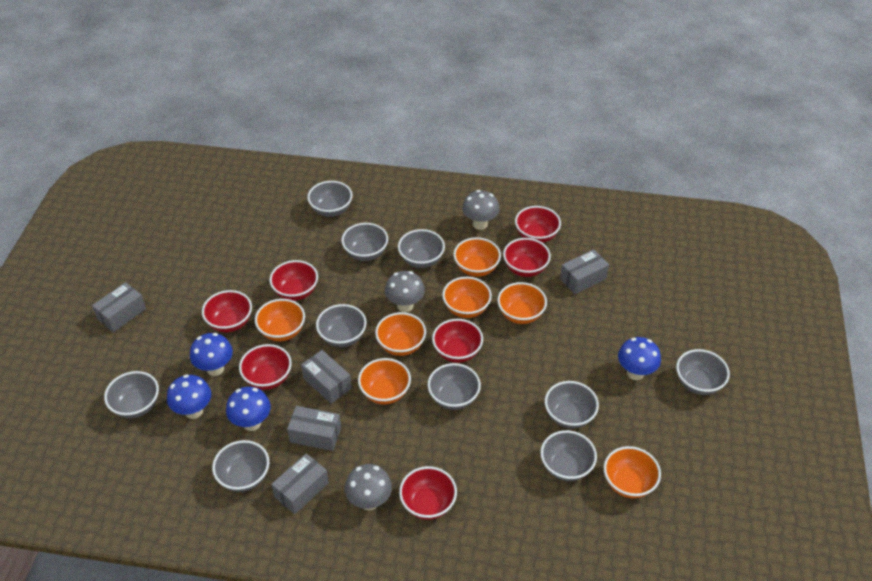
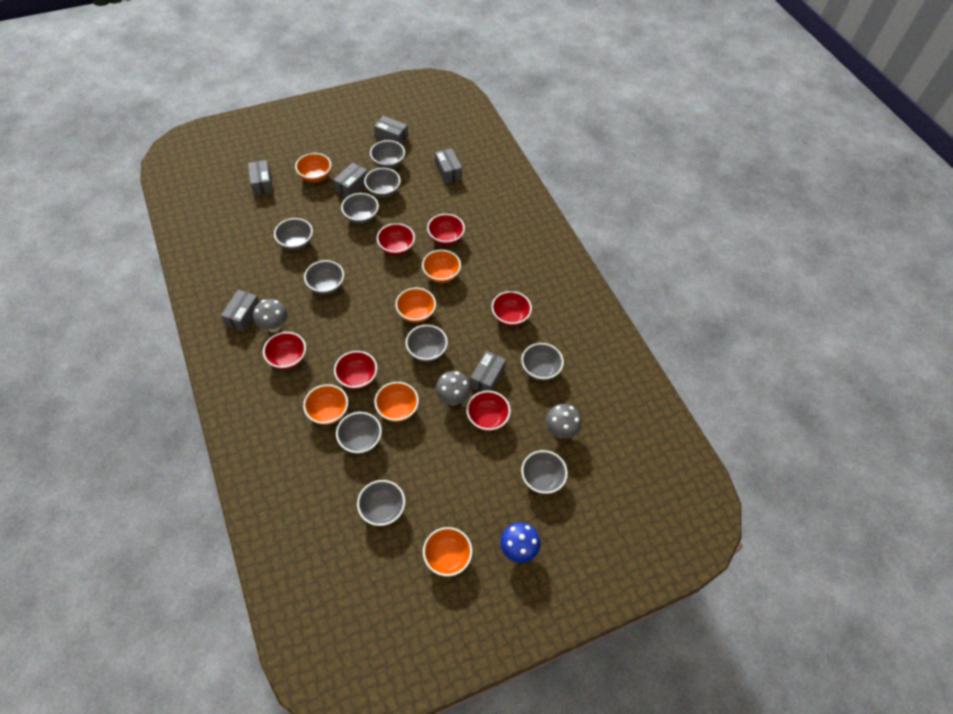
blue mushroom: [167,374,211,419] [190,333,233,376] [226,387,271,431] [618,337,661,380] = 4 -> [500,522,541,563] = 1
grey box: [92,282,146,332] [271,453,329,514] [287,406,341,451] [301,350,352,404] [560,249,609,294] = 5 -> [221,290,259,332] [248,160,273,196] [334,163,368,197] [374,116,408,145] [435,148,462,184] [470,351,506,392] = 6
orange bowl: [255,299,305,341] [358,358,411,404] [375,312,426,356] [442,277,492,318] [453,237,501,277] [497,282,547,324] [604,446,661,498] = 7 -> [295,153,332,182] [303,384,348,425] [374,382,419,422] [395,288,436,323] [422,250,461,283] [423,527,472,576] = 6
red bowl: [202,290,252,332] [239,344,292,390] [269,260,318,301] [399,466,457,520] [432,319,483,363] [503,238,551,277] [515,206,561,243] = 7 -> [263,332,306,370] [334,351,377,390] [377,223,415,256] [427,214,465,246] [466,391,511,431] [491,291,532,327] = 6

